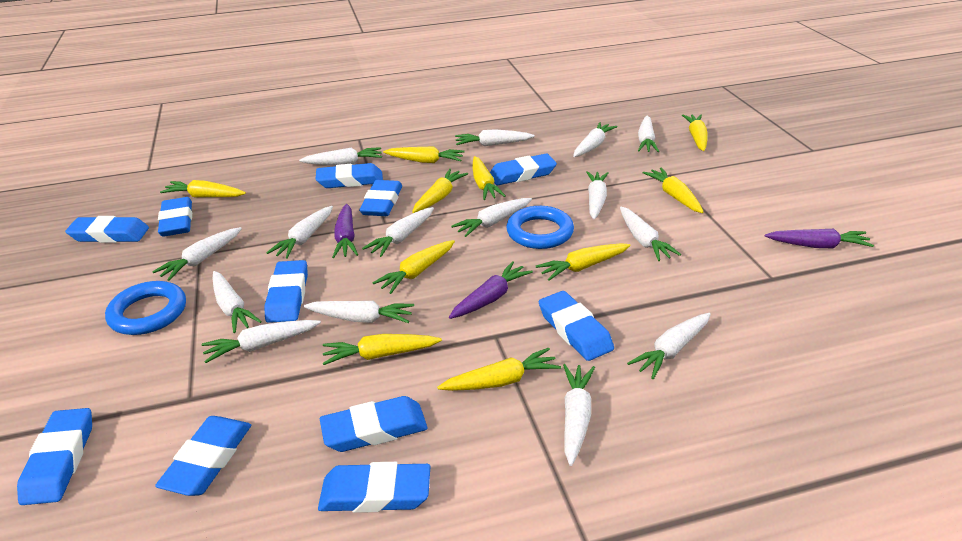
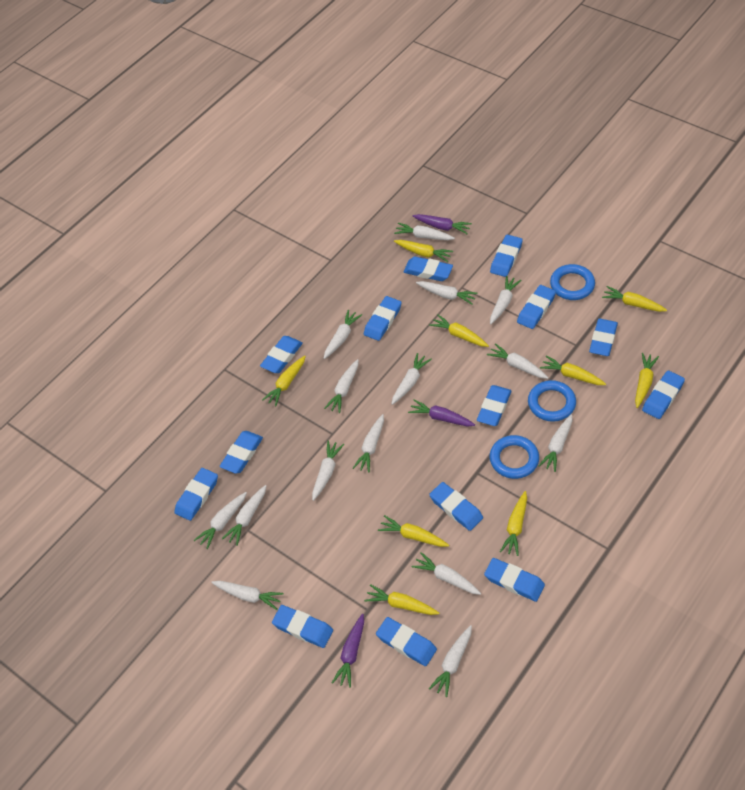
blue eraser: [17,408,92,505] [65,216,149,243] [155,416,251,496] [158,197,192,237] [264,260,308,323] [316,163,383,188] [318,462,431,513] [320,396,427,452] [359,180,402,216] [490,154,557,185] [539,291,614,361] = 11 -> [174,468,218,521] [220,431,263,474] [260,336,303,373] [272,605,333,648] [364,296,402,341] [376,617,437,666] [404,256,453,281] [429,482,483,531] [477,385,511,426] [484,558,545,602] [490,235,523,277] [517,285,556,329] [589,319,618,356] [642,371,685,419] = 14
blue ring: [105,281,186,335] [506,206,574,249] = 2 -> [490,435,539,479] [528,380,576,422] [550,264,595,300] = 3
yellow carrot: [160,180,246,197] [323,334,442,365] [372,240,455,294] [383,147,465,163] [412,169,468,213] [437,348,561,391] [473,156,506,200] [536,243,631,281] [643,168,704,213] [682,115,707,151] = 10 -> [262,356,306,406] [364,584,440,615] [378,515,449,547] [394,240,453,262] [429,314,489,347] [500,491,527,556] [540,356,606,385] [602,286,667,312] [635,353,659,408] = 9

